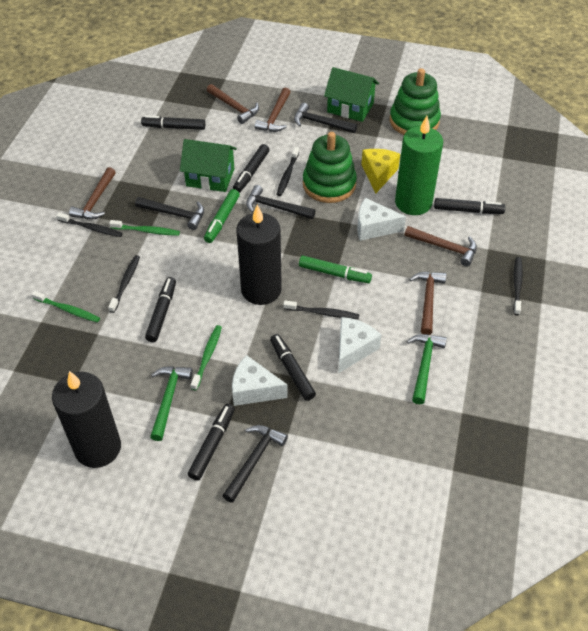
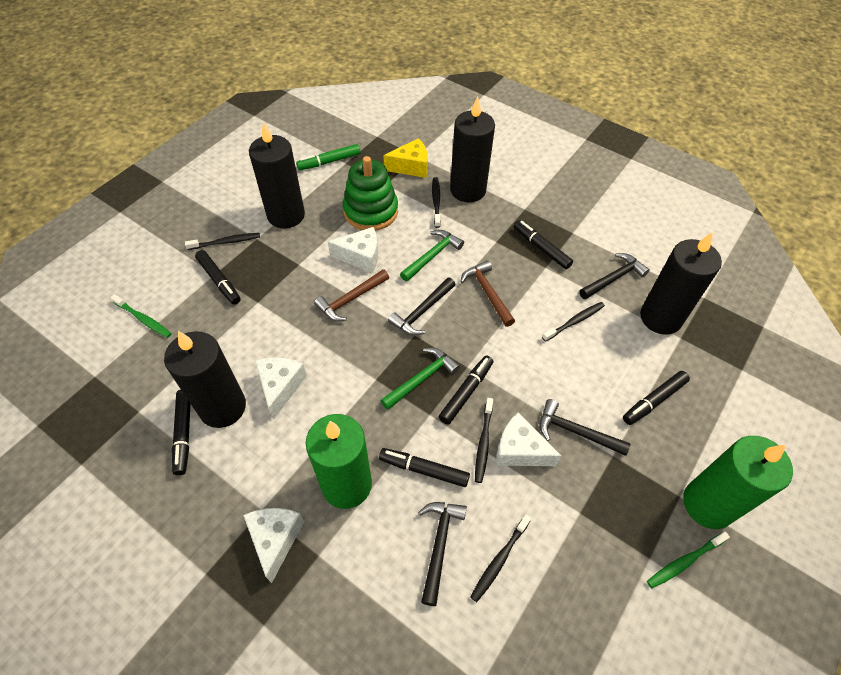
black candle: [52,371,121,468] [236,205,282,305] = 2 -> [164,331,246,428] [249,122,305,229] [450,96,495,202] [640,232,722,335] = 4
brown hammer: [69,167,116,220] [207,84,259,124] [254,88,291,132] [404,226,477,266] [409,272,446,335] = 5 -> [314,269,389,321] [460,260,515,327] = 2
green candle: [395,116,443,215] = 1 -> [306,414,372,509] [683,436,793,529] = 2
green house: [180,139,237,192] [324,67,379,122] = 2 -> none = 0
green marker: [204,189,240,243] [299,256,372,283] = 2 -> [296,144,360,170] = 1
green stacking toy: [303,132,357,203] [390,68,441,135] = 2 -> [343,156,398,231] = 1
green toothbrush: [31,291,100,322] [109,220,180,236] [191,325,222,390] = 3 -> [110,294,172,338] [647,532,730,588] = 2
white cheese: [232,355,288,406] [338,317,381,373] [357,198,406,241] = 3 -> [243,508,304,583] [255,357,307,420] [328,227,378,273] [496,412,561,466] = 4

